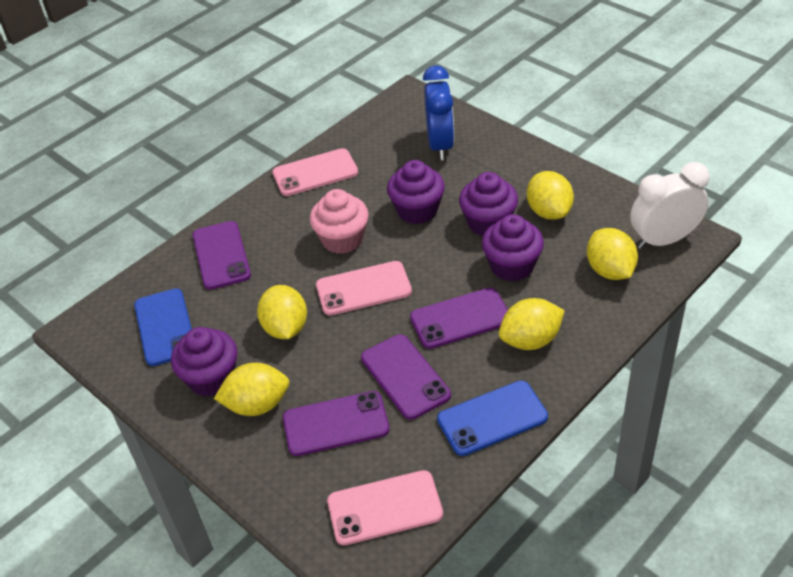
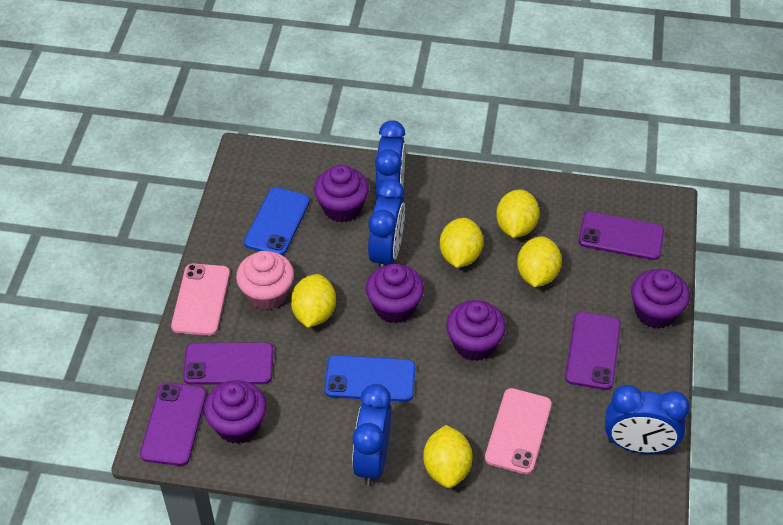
blue clock: [423,65,454,160] = 1 -> [352,384,391,486] [368,179,405,268] [375,120,405,199] [605,385,690,453] = 4
pink phone: [273,148,358,196] [316,261,412,316] [327,470,443,545] = 3 -> [171,263,230,336] [485,388,552,474] = 2
purple cupcake: [171,327,237,397] [387,160,445,224] [459,172,518,236] [482,214,544,282] = 4 -> [204,380,266,444] [314,164,369,223] [366,264,424,323] [446,300,506,361] [631,269,690,329] = 5
white clock: [630,162,709,249] = 1 -> none = 0

